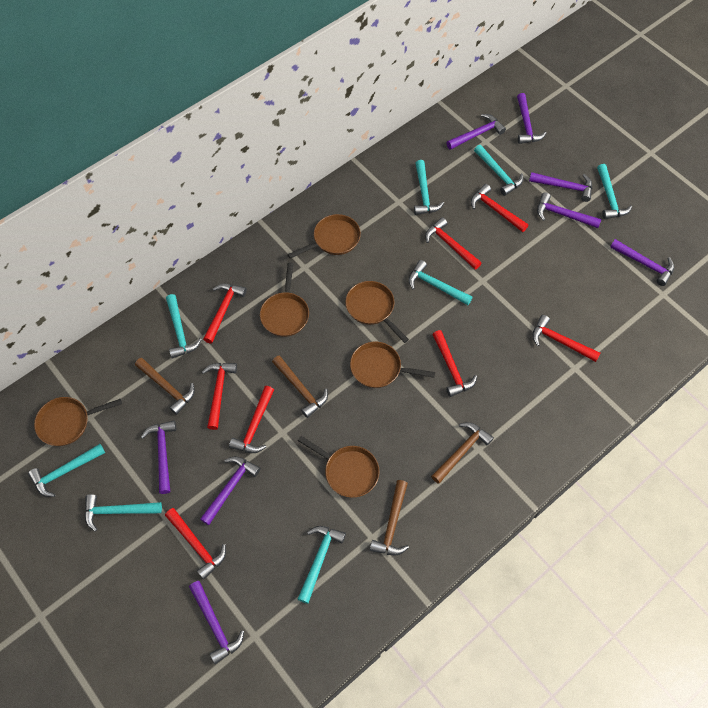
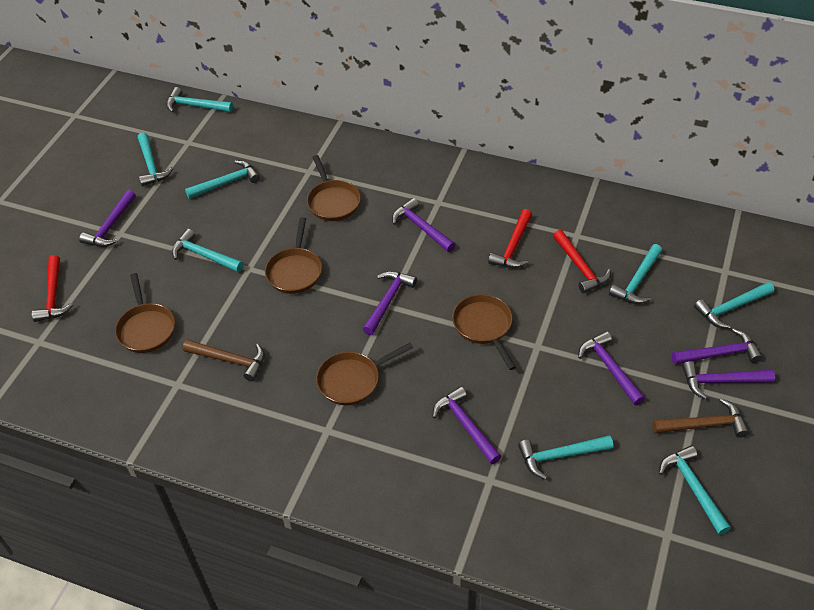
brown hammer: [135,358,195,415] [272,356,328,418] [370,480,409,555] [431,422,494,484] = 4 -> [183,339,265,381] [653,398,749,438] = 2
brown pan: [34,397,122,446] [260,262,309,337] [288,214,361,259] [298,436,380,498] [345,281,409,343] [350,342,435,388] = 6 -> [115,273,175,353] [265,217,322,294] [307,155,361,221] [316,343,413,405] [452,294,516,370] = 5
purple hammer: [141,421,176,494] [189,581,244,664] [200,456,261,525] [446,114,506,150] [517,93,546,144] [529,172,592,202] [537,192,602,228] [610,239,674,286] = 8 -> [79,190,136,247] [363,271,417,335] [392,198,456,252] [433,387,502,464] [578,331,645,405] [672,328,763,365] [682,361,775,399] = 7
red hammer: [165,508,226,580] [202,363,237,430] [203,284,247,344] [229,386,274,453] [425,217,481,270] [432,330,477,397] [471,184,528,232] [532,315,600,362] = 8 -> [32,255,73,322] [488,209,532,268] [553,230,611,294] = 3

